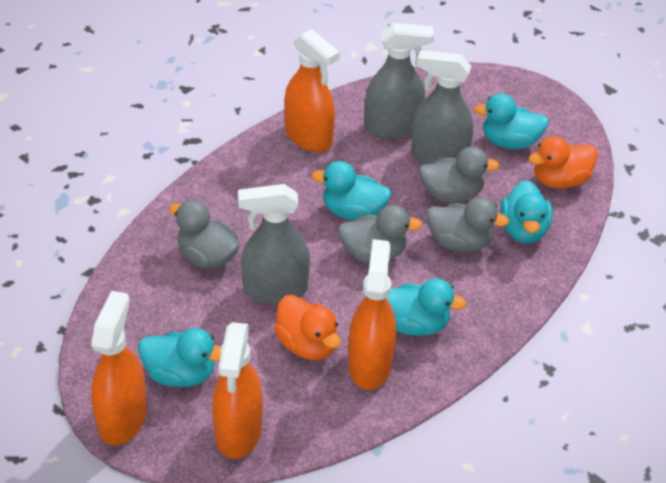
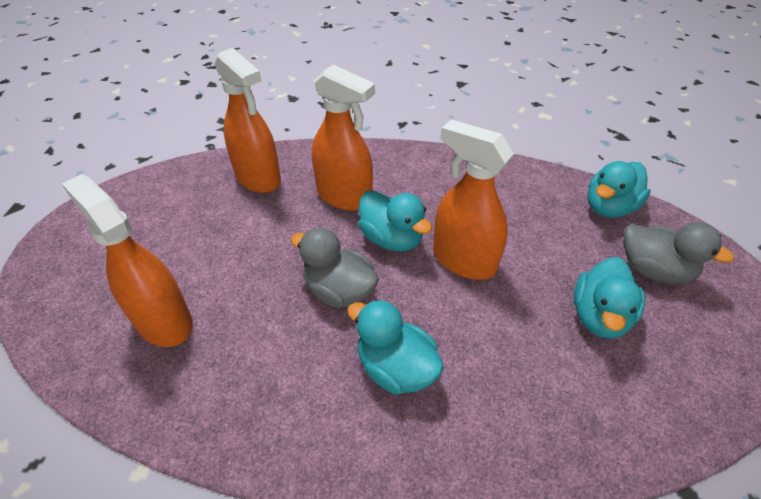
grey duck: [169,200,239,269] [338,205,422,263] [419,146,500,203] [426,197,509,252] = 4 -> [291,228,379,308] [623,222,734,284] = 2
grey spray bottle: [238,184,310,304] [364,23,434,139] [411,50,473,164] = 3 -> none = 0
orange duck: [274,295,341,360] [529,136,598,189] = 2 -> none = 0
turquoise duck: [138,328,221,387] [312,161,391,221] [386,278,467,336] [474,94,549,149] [500,180,552,243] = 5 -> [347,299,444,395] [358,190,432,252] [574,257,645,339] [587,161,651,218] = 4

